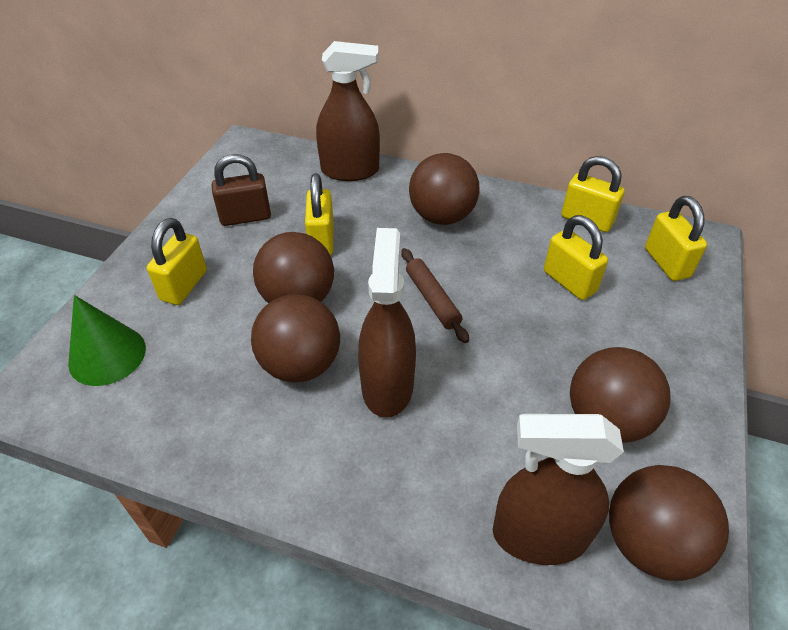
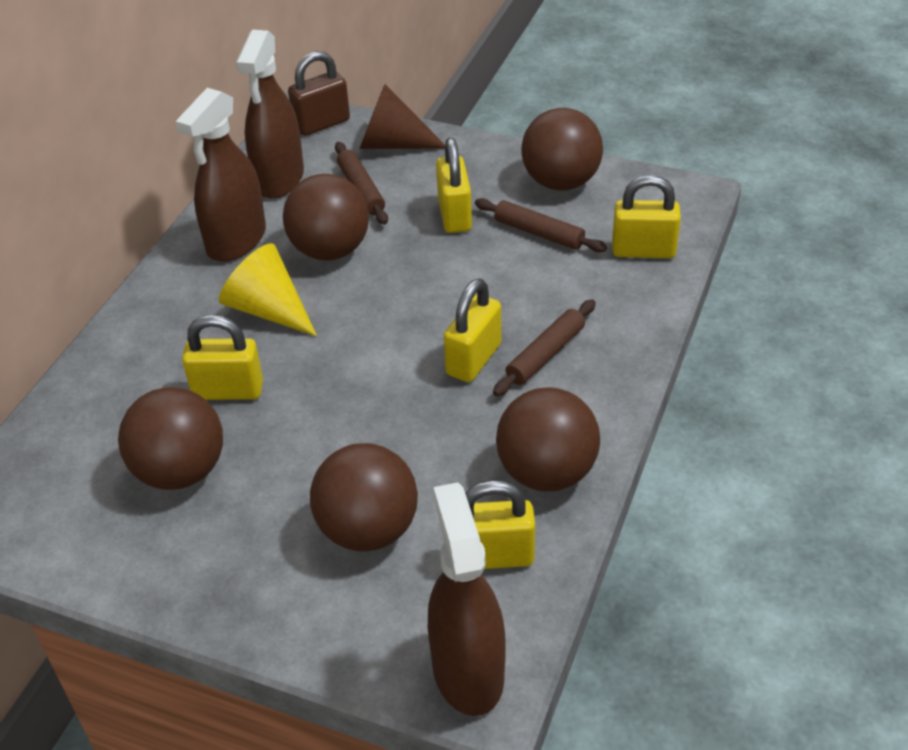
brown cone: none = 0 -> [359,84,445,149] = 1
brown rolling pin: [401,248,469,343] = 1 -> [335,142,388,225] [475,198,607,252] [493,299,596,396] = 3
green cone: [68,295,146,386] = 1 -> none = 0
yellow cone: none = 0 -> [219,243,317,336] = 1

